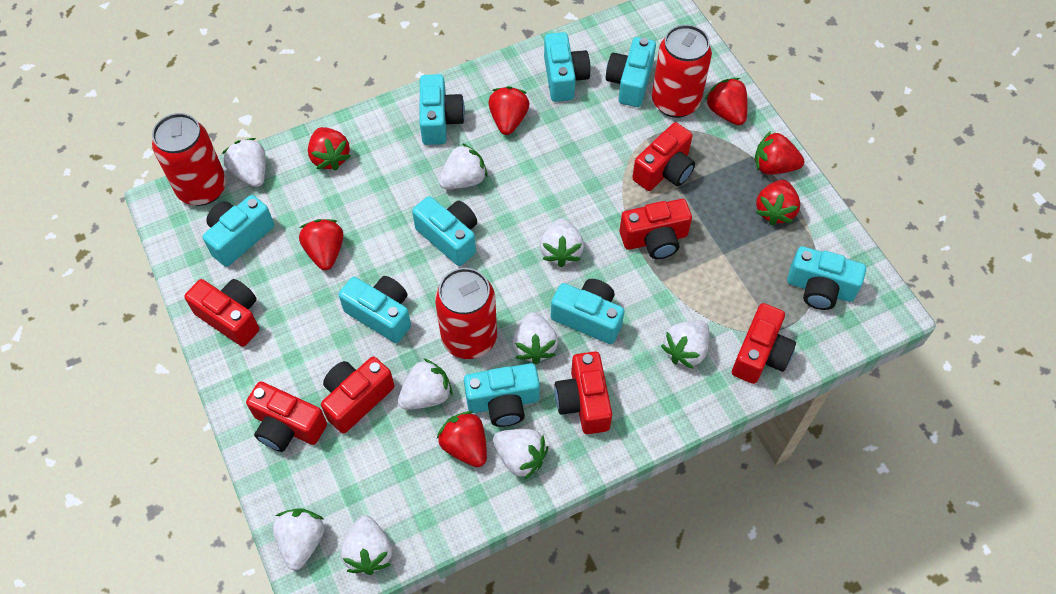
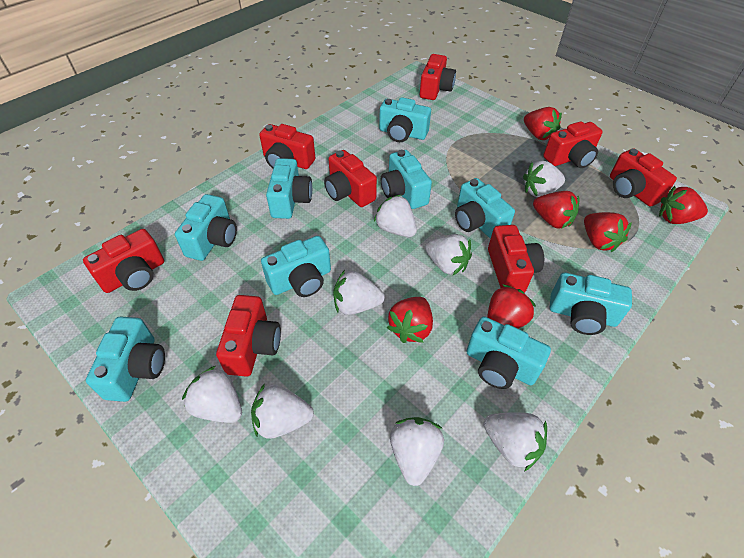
red camera: [184,279,259,347] [246,381,327,452] [321,356,394,434] [554,351,612,434] [620,199,692,259] [632,122,695,191] [732,303,796,384] = 7 -> [83,229,164,293] [216,295,281,377] [259,124,315,169] [324,150,377,207] [419,54,456,100] [488,225,544,293] [543,121,603,168] [610,148,677,207] = 8
red can: [152,113,226,206] [435,268,497,359] [652,25,712,118] = 3 -> none = 0
red strawberry: [299,219,343,270] [308,127,351,171] [437,411,487,467] [488,86,530,135] [705,78,748,125] [755,131,804,175] [756,180,800,225] = 7 -> [387,297,433,343] [487,284,536,328] [524,107,562,140] [533,191,579,229] [584,212,632,252] [659,186,708,224] = 6
white strawberry: [222,138,266,187] [273,508,324,570] [341,515,392,575] [398,358,452,410] [439,143,488,189] [493,429,548,479] [512,312,558,364] [540,218,584,267] [661,320,710,369] = 9 -> [182,366,242,423] [251,383,314,439] [333,270,385,315] [374,195,417,237] [390,417,444,486] [425,234,472,275] [484,412,547,471] [523,161,565,197] = 8

